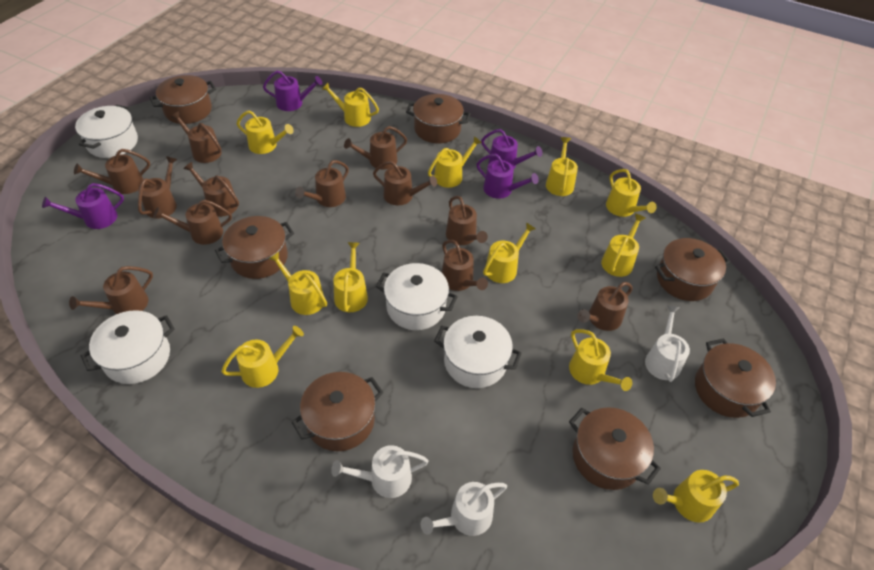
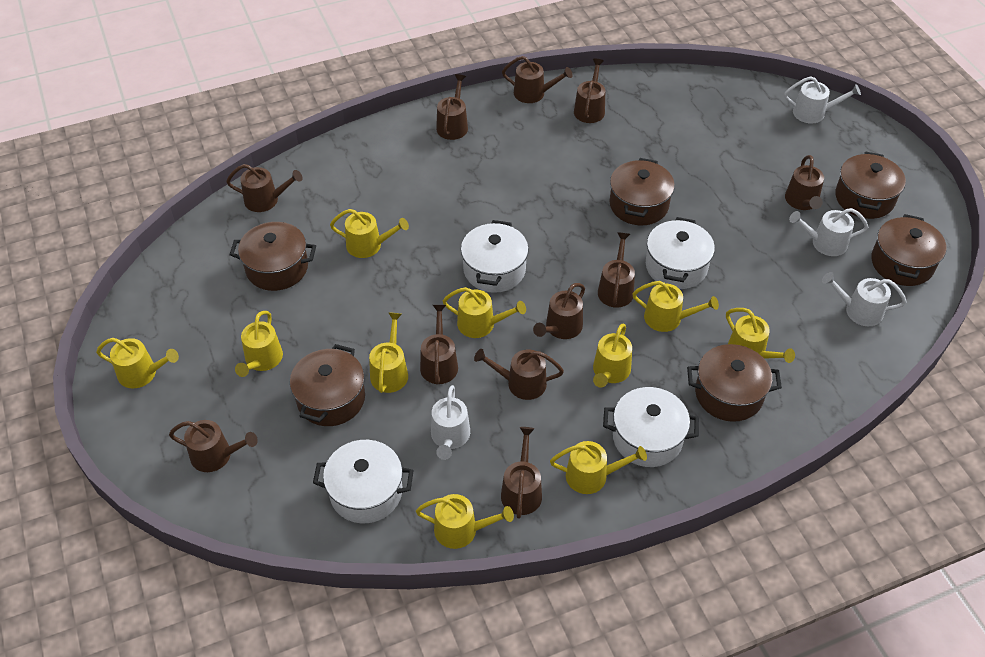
brown pot: [150,75,216,124] [215,216,294,279] [291,372,383,451] [406,94,471,143] [569,407,661,490] [655,238,730,301] [695,338,776,418] = 7 -> [230,222,316,291] [290,344,365,426] [609,158,675,225] [687,344,782,422] [835,151,906,219] [871,214,947,286] = 6
brown watering can: [69,266,153,314] [74,149,150,194] [138,156,177,219] [153,200,232,245] [170,111,222,163] [183,162,239,217] [295,160,349,207] [344,126,407,169] [373,161,437,205] [442,240,488,291] [446,196,488,245] [578,282,633,331] = 12 -> [169,420,258,472] [226,164,302,212] [420,305,458,384] [436,74,468,140] [474,349,564,400] [501,427,542,519] [502,56,573,103] [533,283,585,339] [574,59,605,123] [598,232,635,308] [785,155,824,210] = 11
purple watering can: [42,183,124,229] [263,70,322,111] [476,154,539,199] [481,129,542,169] = 4 -> none = 0
white watering can: [331,445,429,498] [421,482,507,536] [645,305,690,382] = 3 -> [431,385,470,460] [784,76,861,123] [789,208,868,256] [822,272,907,326] = 4
yellow watering can: [221,326,304,388] [237,110,294,154] [269,252,327,315] [321,83,379,127] [333,242,368,312] [428,136,482,188] [483,222,536,283] [546,137,578,196] [569,329,632,391] [601,214,645,277] [606,169,657,217] [653,470,739,523] = 12 -> [96,338,179,389] [235,311,283,377] [330,209,409,258] [369,312,408,393] [416,494,514,549] [443,287,526,338] [550,441,647,494] [593,324,632,388] [632,281,719,332] [726,308,795,363] = 10

